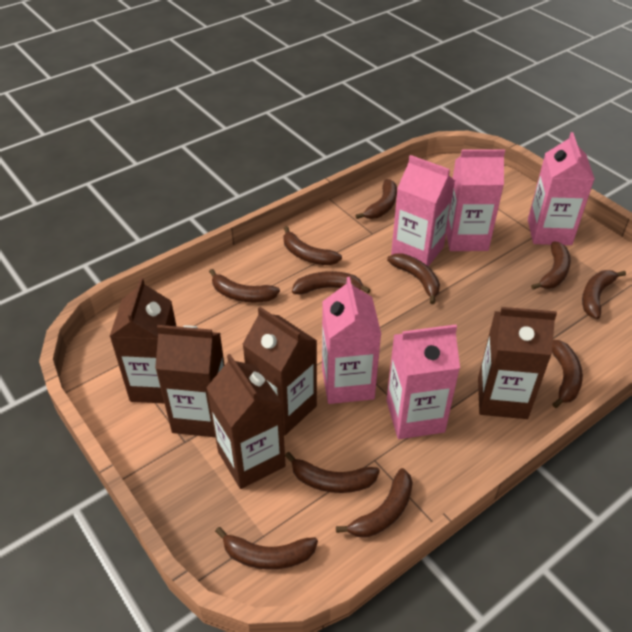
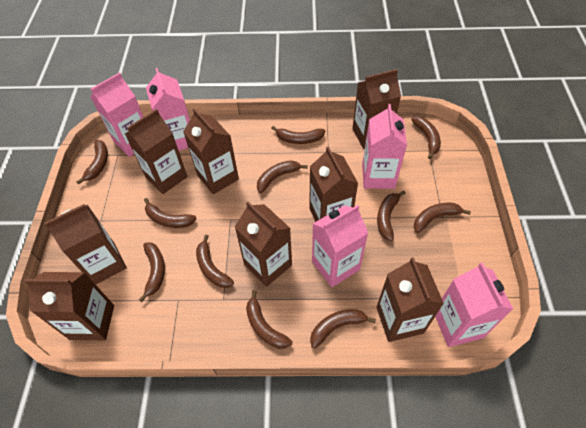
brown carton: [109,278,176,403] [155,325,225,437] [206,354,285,489] [242,307,317,436] [478,307,557,419] = 5 -> [24,272,114,340] [44,204,127,285] [125,109,188,194] [183,108,239,194] [235,202,292,287] [309,146,358,222] [352,69,401,149] [376,257,444,342] = 8

